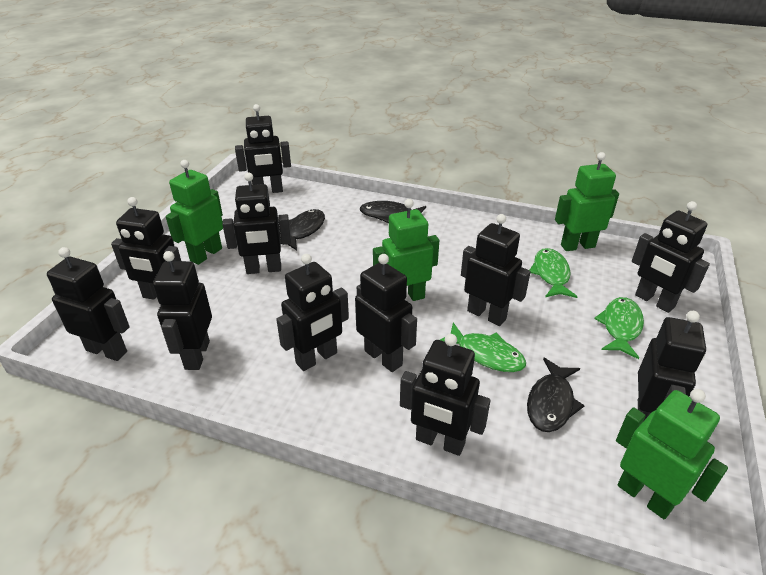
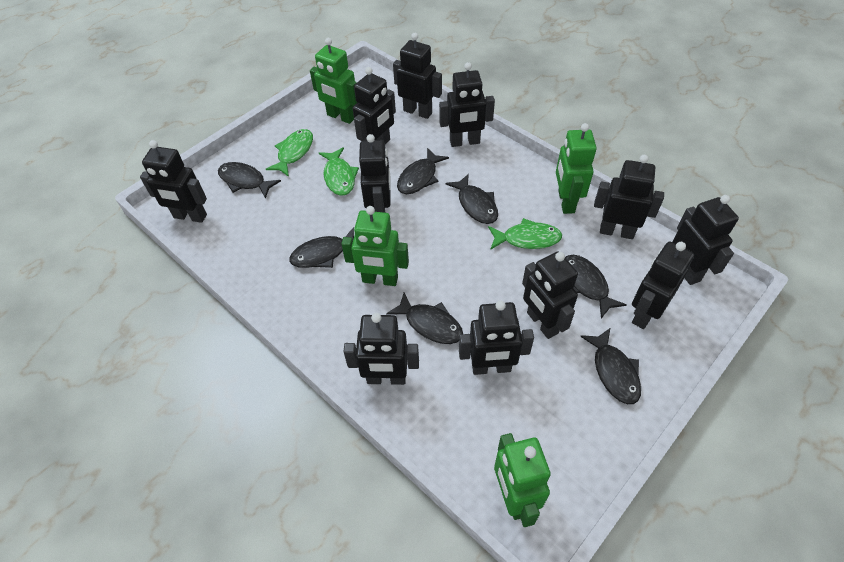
black fish: [281,209,325,250] [360,201,426,223] [527,358,585,432] = 3 -> [218,162,281,199] [289,227,354,268] [386,292,463,344] [397,148,449,194] [445,174,498,224] [565,255,627,318] [580,328,641,404] = 7

